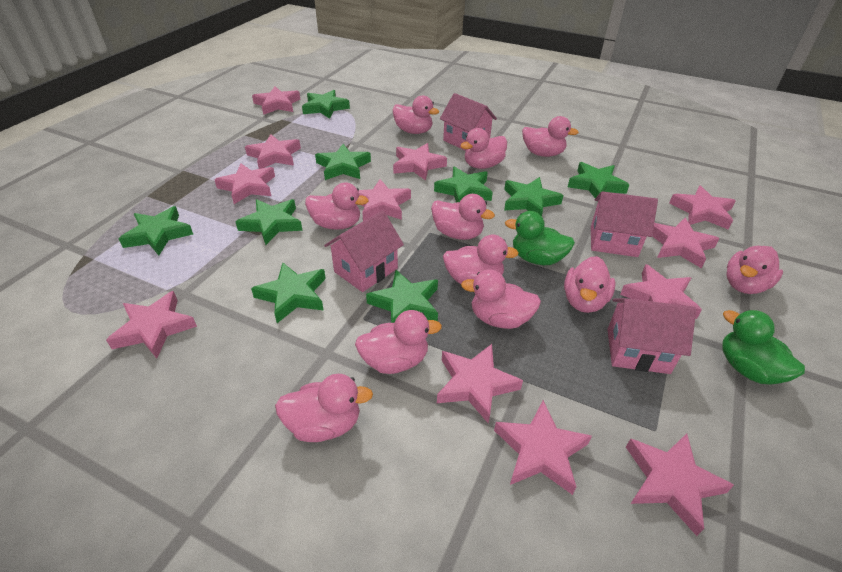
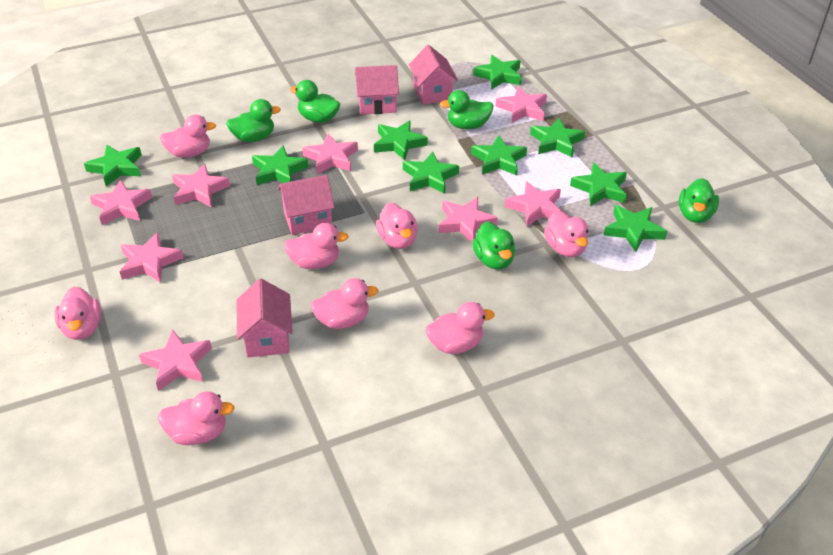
green duck: [505,211,575,265] [722,310,805,385] = 2 -> [226,99,281,142] [290,80,340,123] [440,90,493,130] [472,221,515,270] [679,178,719,223] = 5
pink duck: [275,374,373,442] [305,183,369,230] [355,310,442,374] [393,95,439,134] [431,194,495,240] [443,235,519,284] [460,128,507,169] [461,270,541,329] [522,116,579,157] [564,256,615,313] [726,246,783,294] = 11 -> [54,287,101,340] [158,391,235,445] [160,114,216,158] [284,223,349,269] [310,278,379,329] [376,203,418,249] [426,302,495,354] [544,210,588,257] = 8
pink star: [106,291,197,359] [214,164,275,204] [245,134,301,169] [252,87,300,115] [358,179,411,221] [393,143,447,181] [437,344,523,423] [494,400,592,495] [620,264,702,319] [626,433,734,536] [652,218,720,268] [669,185,736,230] = 12 -> [90,180,152,225] [119,233,183,283] [139,329,212,391] [172,164,230,207] [302,134,358,175] [438,197,498,243] [496,86,547,123] [505,181,561,227] = 8

